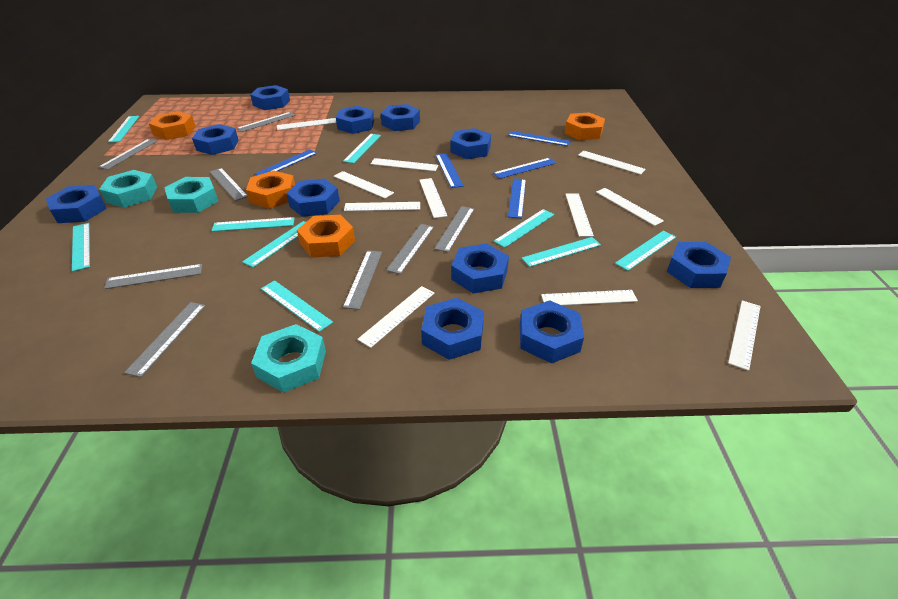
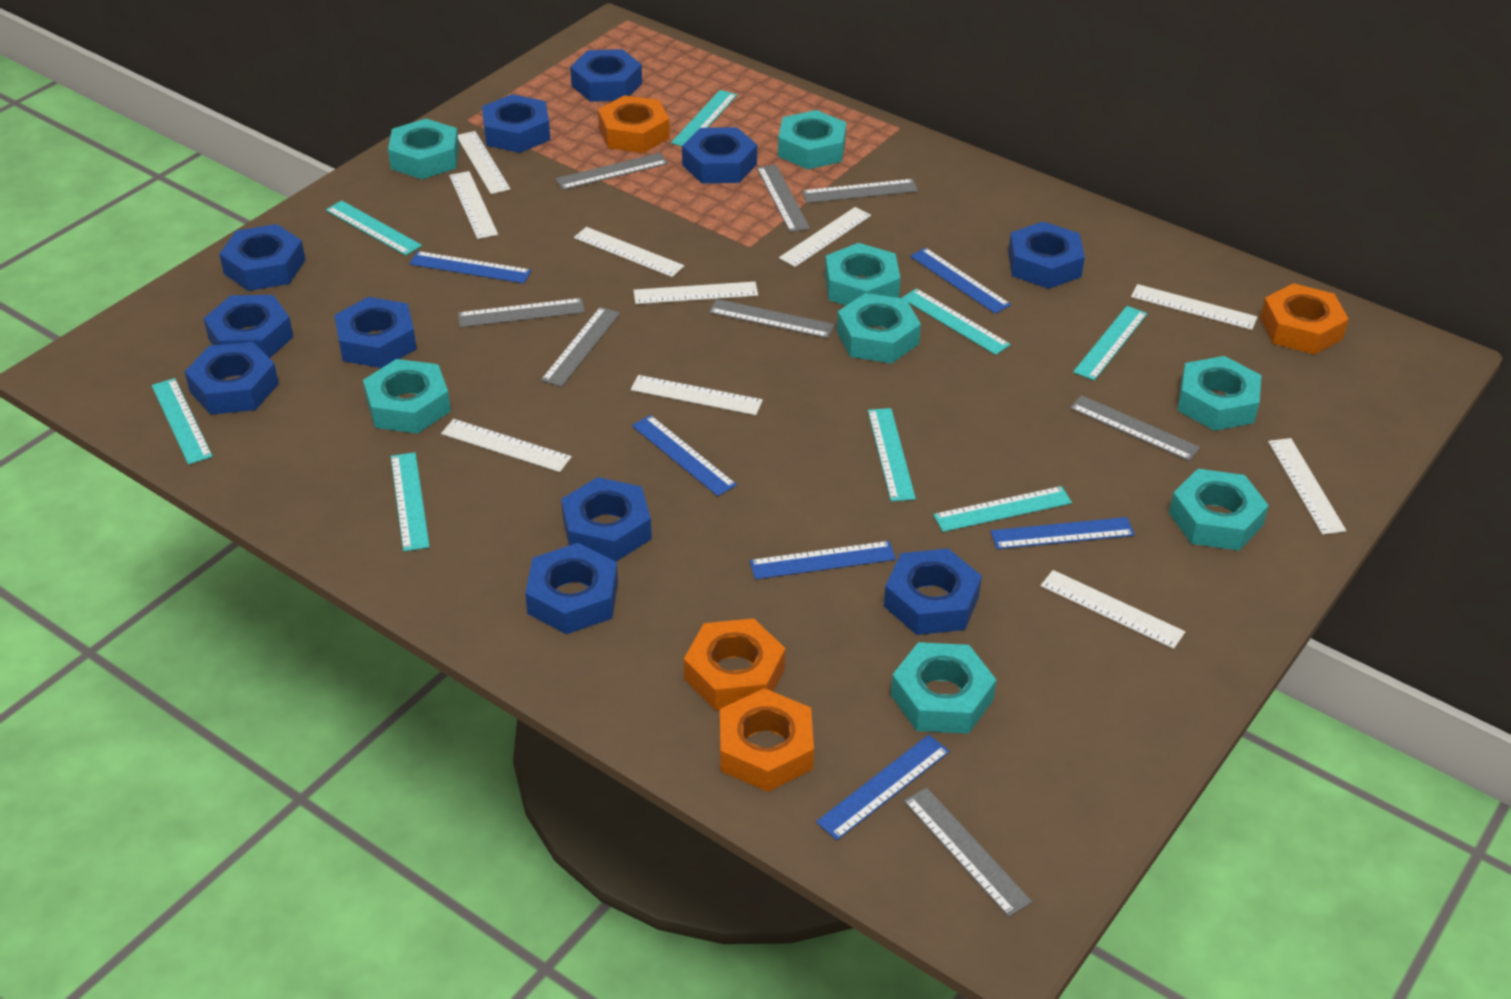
blue ruler: [255,149,317,175] [435,154,464,188] [493,158,556,179] [508,131,571,146] [508,178,526,219] = 5 -> [409,251,532,283] [632,415,737,496] [750,541,896,580] [816,735,950,840] [910,248,1011,314] [990,517,1135,549] = 6
turquoise nut: [99,170,157,208] [164,177,218,213] [251,324,326,393] = 3 -> [363,359,451,434] [388,119,459,179] [778,110,846,169] [825,243,901,305] [837,293,921,363] [891,642,996,734] [1169,469,1269,551] [1177,356,1261,431] = 8
turquoise ruler: [72,223,90,272] [108,116,139,143] [211,217,295,232] [242,221,306,267] [261,280,333,332] [343,134,381,164] [494,209,554,248] [522,237,601,267] [615,230,676,271] = 9 -> [152,378,213,465] [326,200,422,255] [391,452,430,551] [671,90,737,146] [868,408,916,501] [902,288,1011,355] [933,486,1072,532] [1073,306,1147,381] = 8
white ruler: [277,118,336,130] [334,171,394,199] [344,202,420,211] [357,286,434,348] [371,158,438,171] [419,178,447,218] [541,290,638,305] [566,193,594,237] [578,150,646,175] [596,188,664,226] [728,300,760,371] = 11 -> [441,419,572,472] [449,171,498,239] [458,131,511,194] [574,227,684,277] [631,375,763,415] [633,281,758,304] [779,207,871,267] [1040,570,1185,649] [1131,284,1257,330] [1268,438,1346,535] = 10

